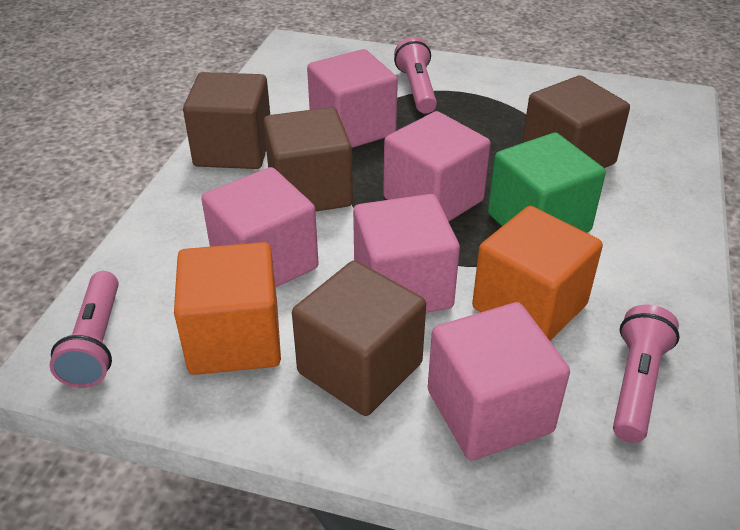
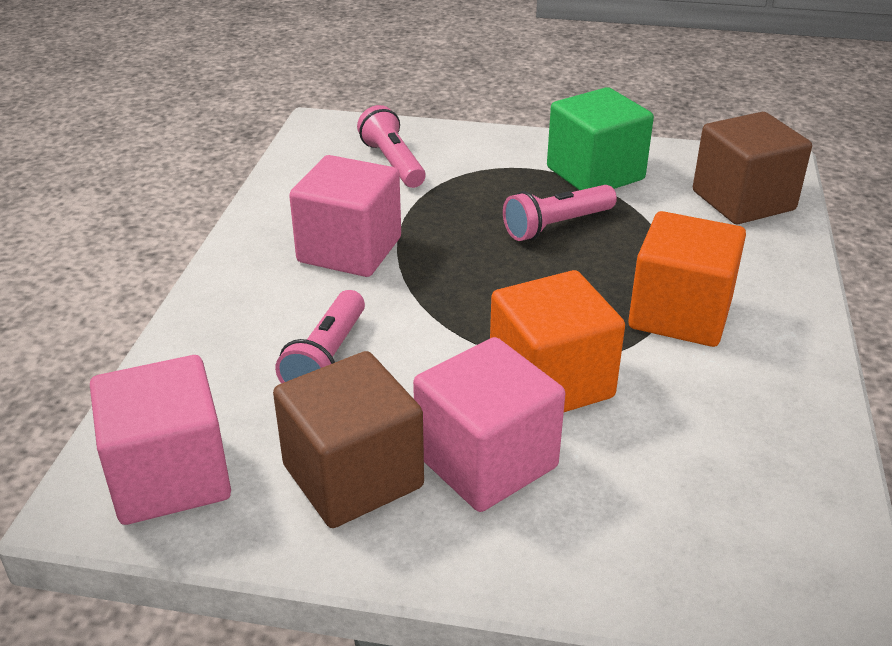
brown cube: [183,72,270,169] [264,107,353,212] [292,260,426,416] [522,75,630,168] = 4 -> [273,351,424,528] [693,112,812,224] = 2
pink cube: [201,167,318,288] [307,49,398,148] [353,194,460,313] [383,111,491,222] [428,302,570,460] = 5 -> [90,355,231,525] [289,155,401,277] [413,337,565,512] = 3

